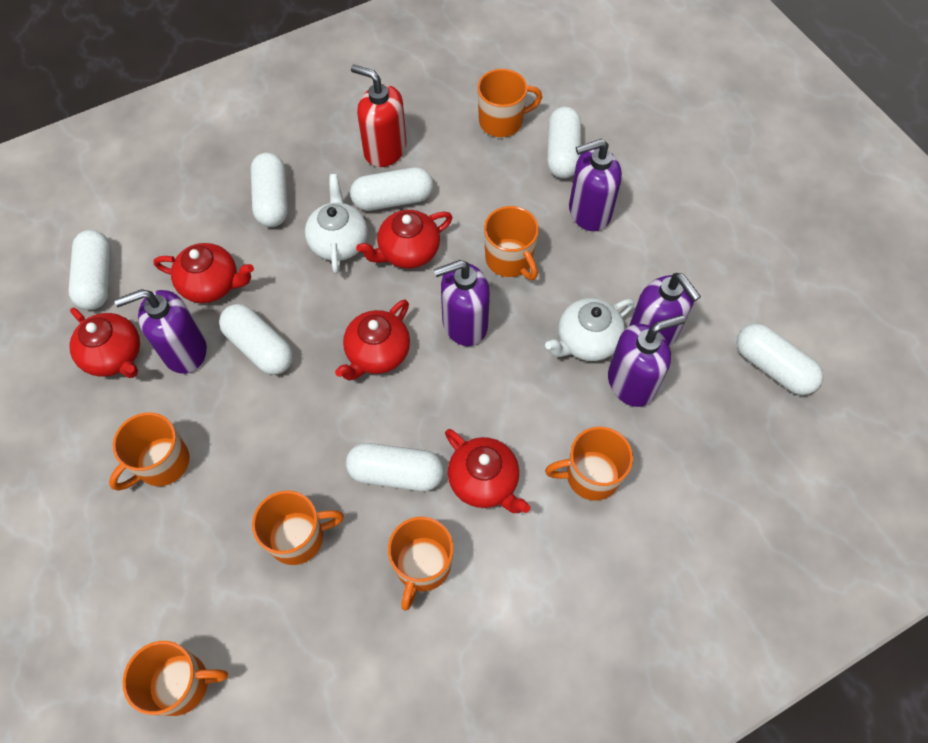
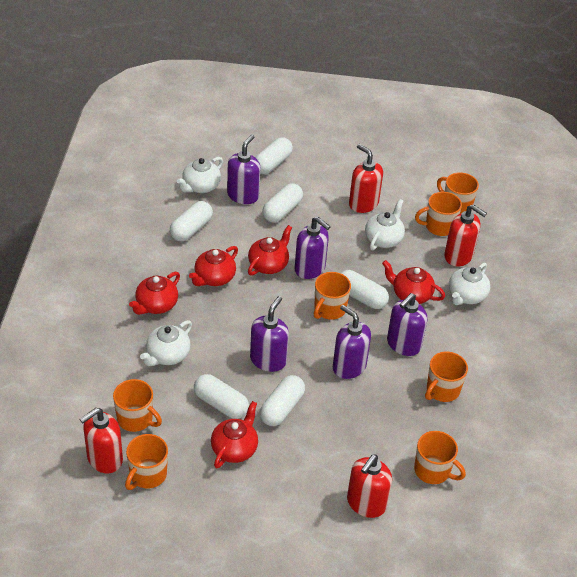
red soap dispenser: [351,64,407,167] = 1 -> [80,408,123,473] [347,454,392,518] [349,144,383,213] [444,204,487,266] = 4
white capsule: [68,230,111,310] [219,304,293,375] [250,153,288,227] [346,443,444,491] [350,167,433,211] [547,107,581,179] [736,323,823,395] = 7 -> [170,201,213,241] [194,374,249,419] [255,138,293,174] [260,375,305,426] [262,183,303,223] [341,270,389,309] = 6
white teapot: [305,174,368,274] [545,298,634,361] = 2 -> [140,320,192,366] [177,157,223,193] [365,199,405,250] [449,263,490,305] = 4

